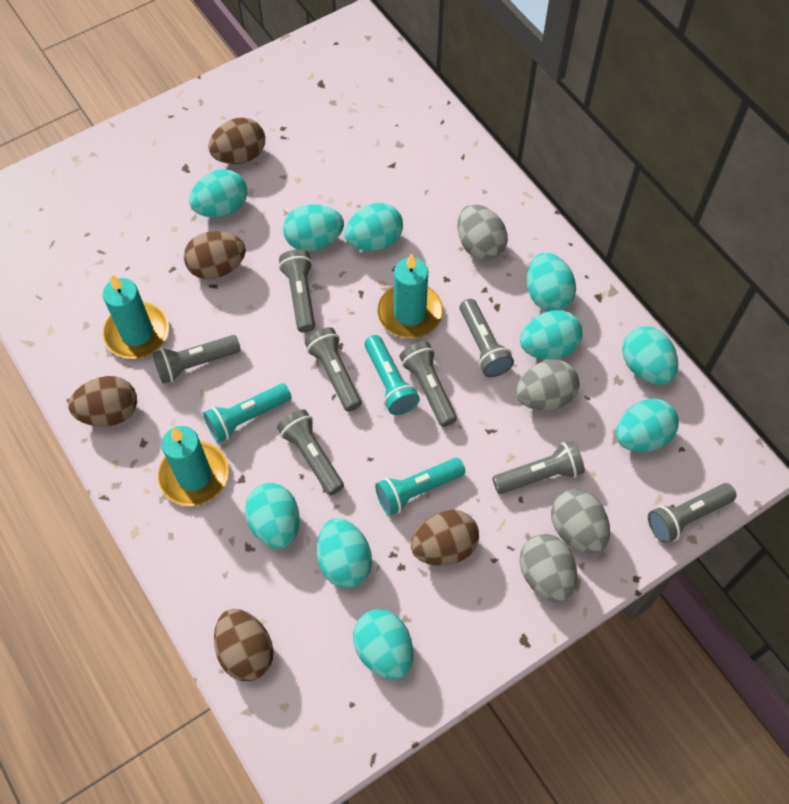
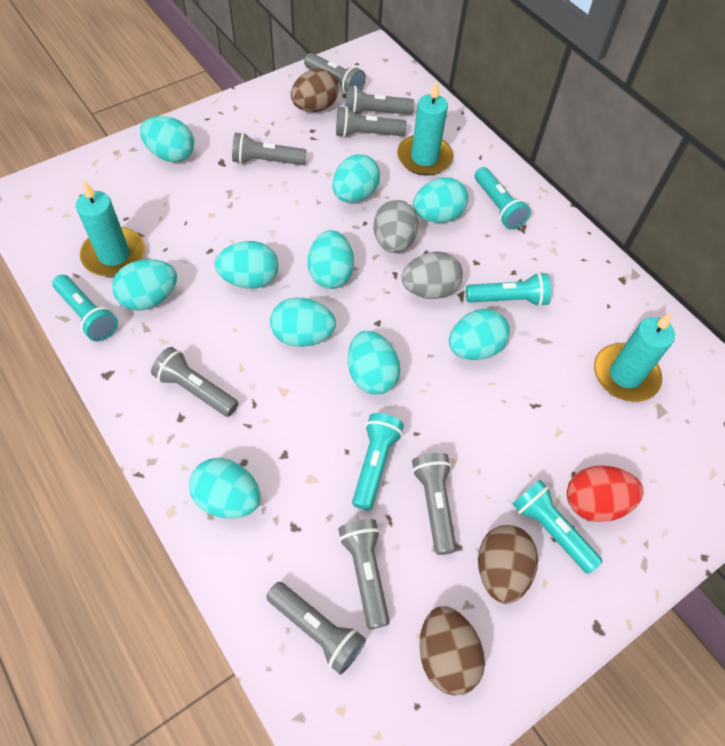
brown egg: [68,376,137,427] [184,231,246,279] [208,118,265,164] [214,609,274,681] [411,510,479,566] = 5 -> [291,68,339,112] [420,606,485,696] [478,525,538,604] = 3
grey egg: [457,204,508,261] [516,360,580,411] [520,534,577,603] [551,489,610,554] = 4 -> [373,200,418,253] [402,251,463,299] = 2
red egg: none = 0 -> [567,465,644,522] = 1
turquoise flashlight: [203,383,291,443] [365,335,420,415] [375,458,465,516] = 3 -> [52,275,118,341] [352,413,404,511] [466,272,551,307] [475,167,531,230] [512,480,603,574] = 5

